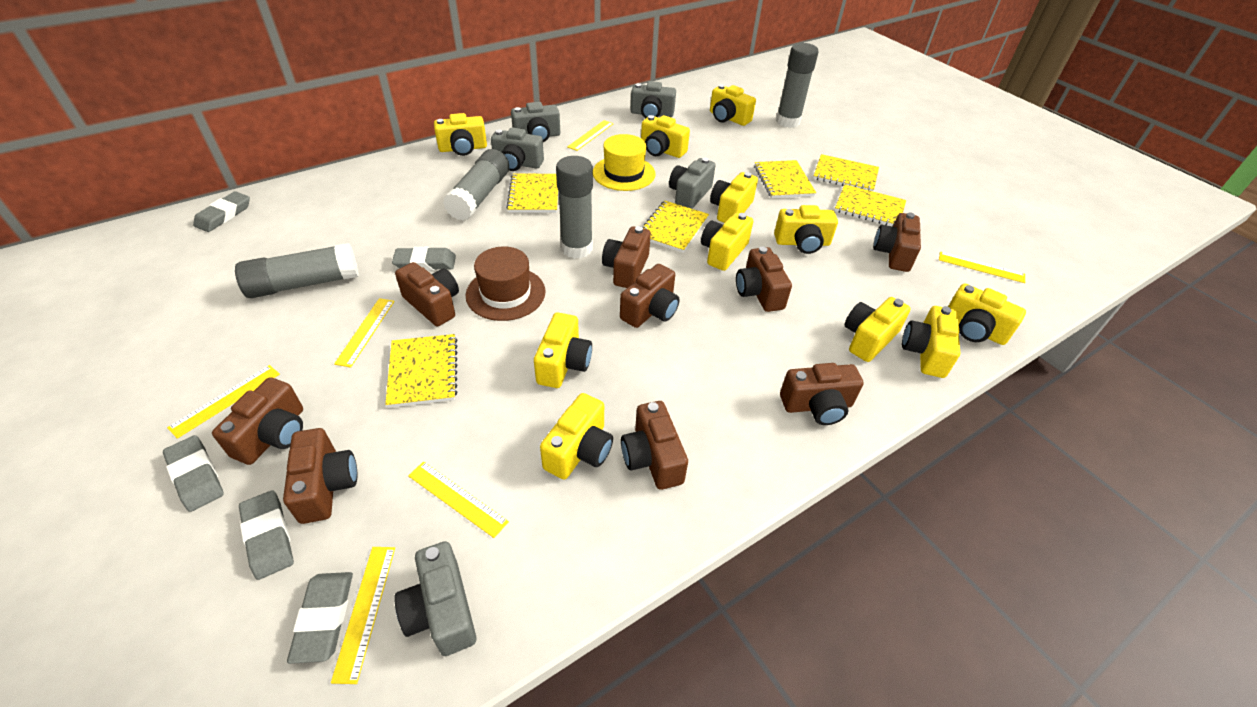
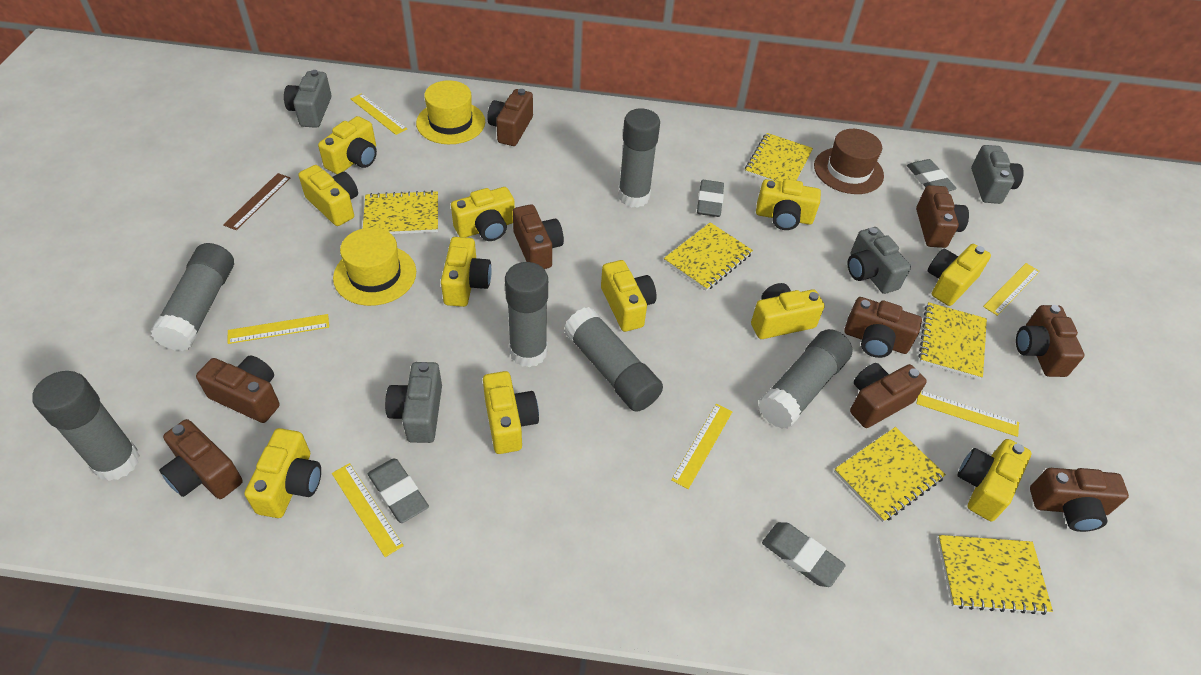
brown ruler: none = 0 -> [223,173,290,230] = 1
grey camera: [394,541,476,656] [491,128,544,171] [511,102,560,142] [630,81,676,118] [669,158,716,209] = 5 -> [284,70,331,128] [385,362,442,443] [847,227,911,294] [971,145,1024,204] = 4
grey eraser: [163,435,224,512] [193,191,250,232] [239,490,294,580] [287,572,353,664] [392,247,456,271] = 5 -> [368,458,429,523] [697,180,724,217] [762,522,846,587] [907,159,957,192] = 4
grey glue stick: [235,243,359,298] [443,149,509,221] [556,156,593,259] [776,43,819,128] = 4 -> [32,371,140,481] [151,243,234,351] [505,262,548,368] [564,307,663,412] [618,108,660,208] [758,329,853,429] = 6
yellow hat: [593,134,655,191] = 1 -> [333,228,416,306] [416,80,485,144] = 2

